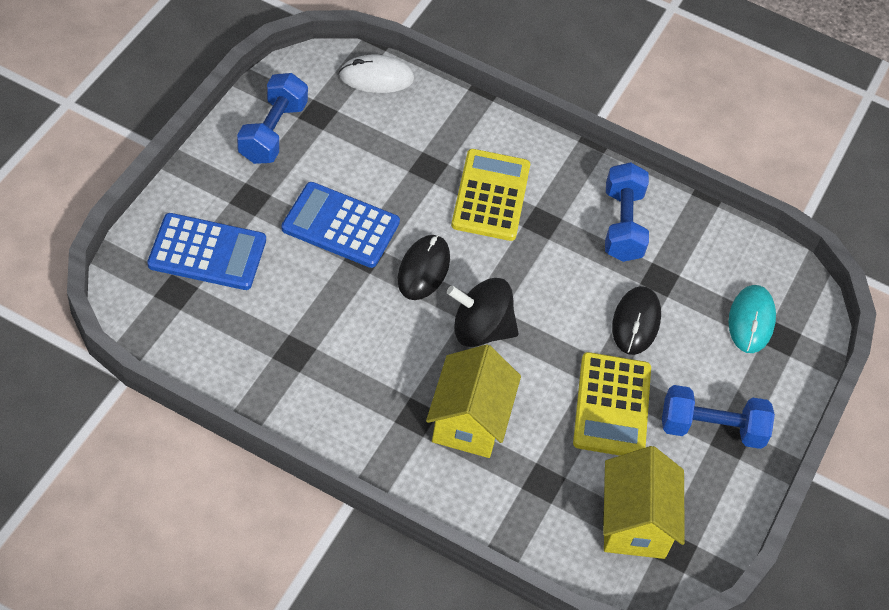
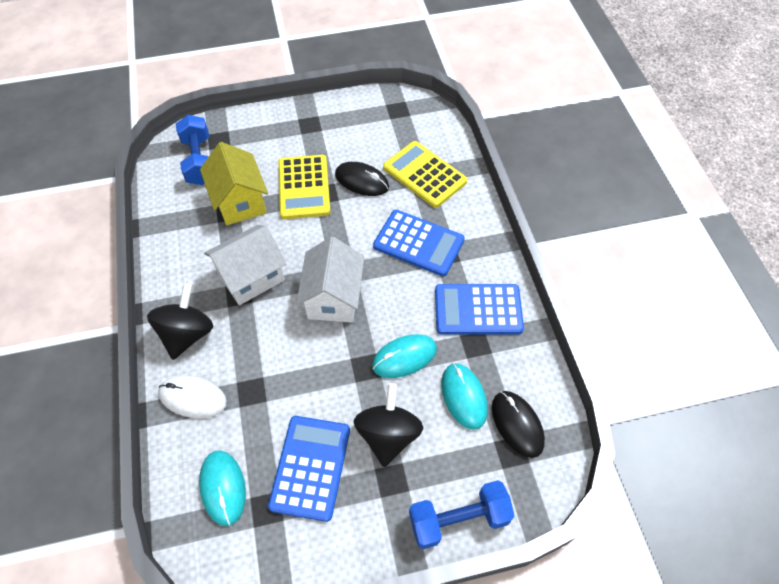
black spinning top: [447,278,519,347] = 1 -> [147,284,213,360] [354,383,424,467] = 2
blue calculator: [147,213,266,290] [282,182,400,268] = 2 -> [268,416,350,522] [373,210,465,276] [435,284,524,334] = 3
blue dumbbell: [237,73,308,164] [605,162,649,262] [662,385,775,449] = 3 -> [176,115,209,185] [409,480,515,549] = 2
turquoise mouse: [728,285,776,353] = 1 -> [199,450,246,526] [372,334,437,378] [441,363,488,430] = 3
white house: none = 0 -> [204,225,286,305] [296,237,364,323] = 2
yellow house: [426,344,521,458] [603,446,685,559] = 2 -> [200,142,268,225] = 1

